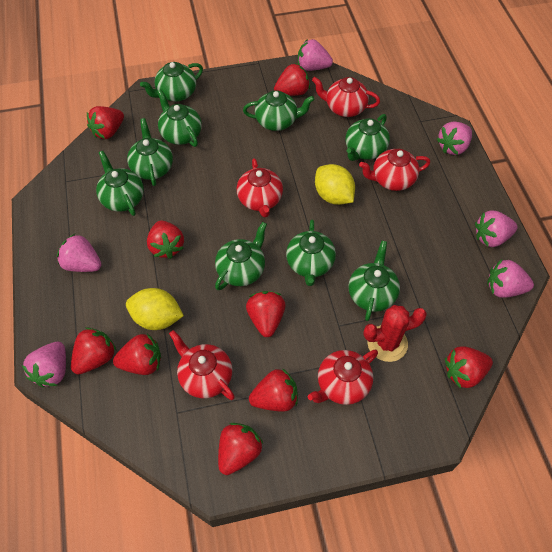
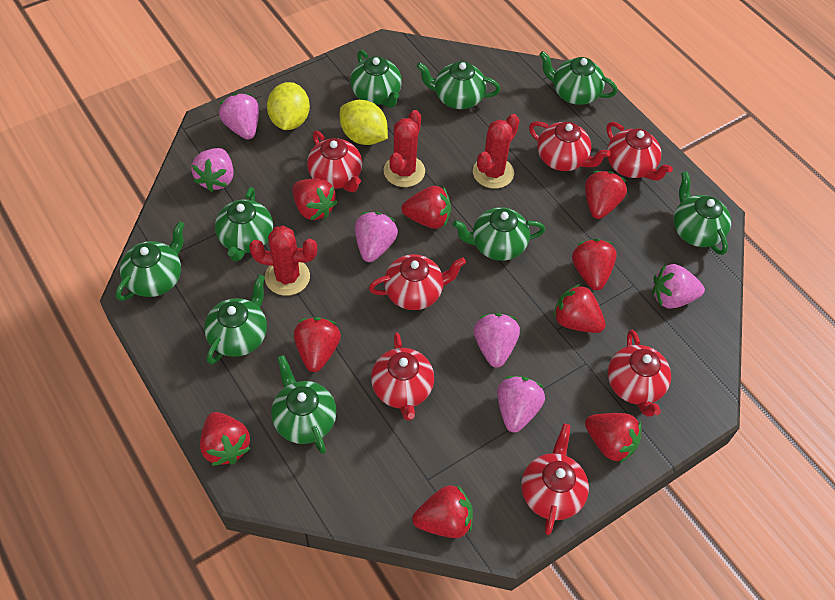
red cactus: [363,305,427,362] = 1 -> [249,226,317,296] [384,110,425,187] [473,114,520,189] = 3
red teapot: [169,330,235,400] [237,158,283,217] [308,350,378,405] [312,77,380,117] [359,149,430,191] = 5 -> [307,131,362,192] [369,254,466,310] [371,333,434,421] [521,424,589,535] [529,121,610,171] [607,122,673,181] [608,330,671,417] = 7

